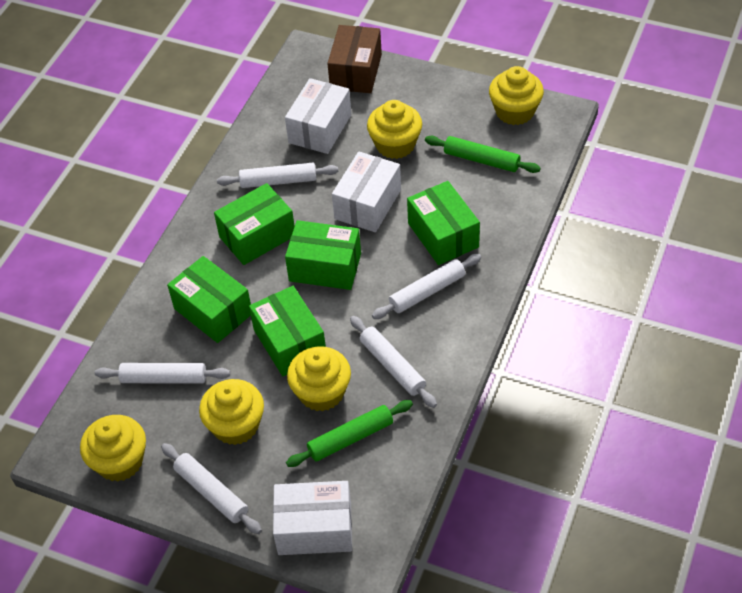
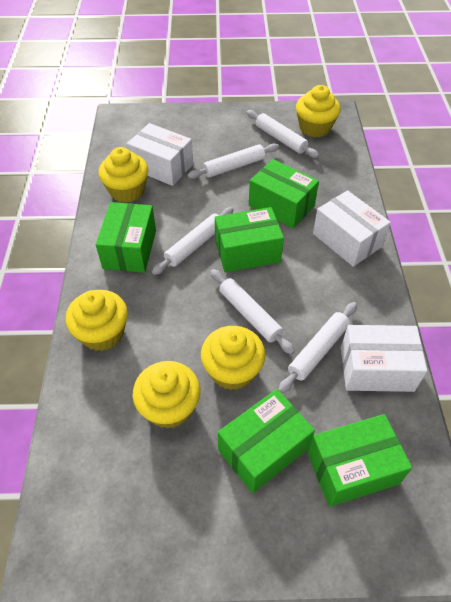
brown box: [327,25,382,93] = 1 -> none = 0
green rolling pin: [286,400,413,467] [425,136,541,173] = 2 -> none = 0

